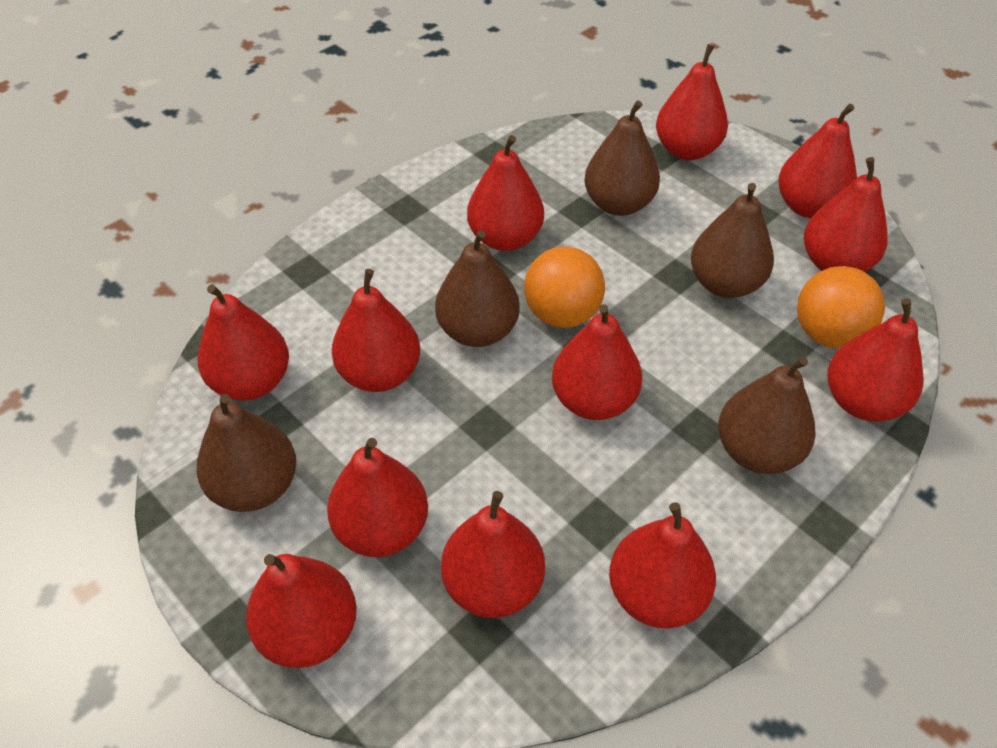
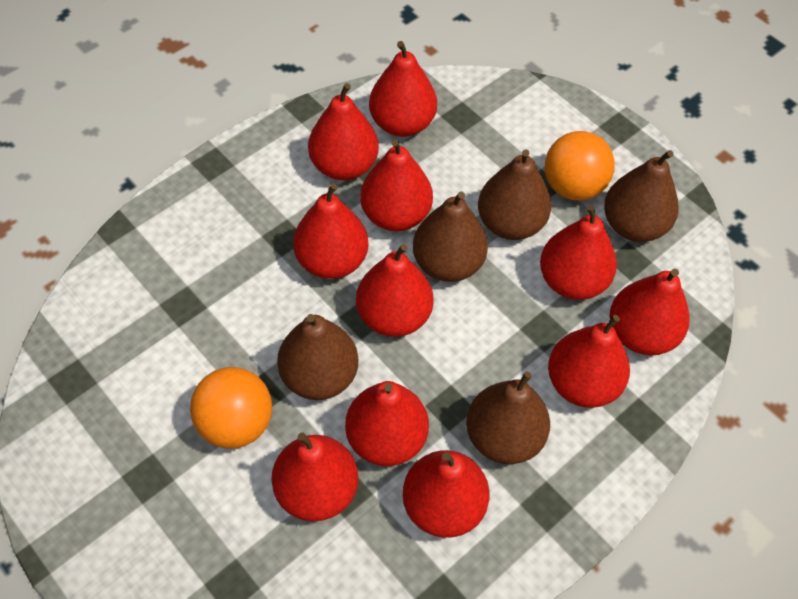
red pear: [198,284,289,401] [246,554,357,668] [327,438,428,557] [332,269,420,392] [441,491,545,618] [467,135,544,251] [552,304,642,420] [609,502,716,628] [656,44,728,160] [778,104,857,218] [804,157,888,272] [827,298,924,422] = 12 -> [272,432,358,521] [293,183,369,279] [308,83,379,180] [345,381,429,466] [356,244,433,337] [360,139,433,231] [369,41,437,137] [402,450,489,538] [540,205,617,300] [548,315,630,408] [610,269,690,356] = 11

